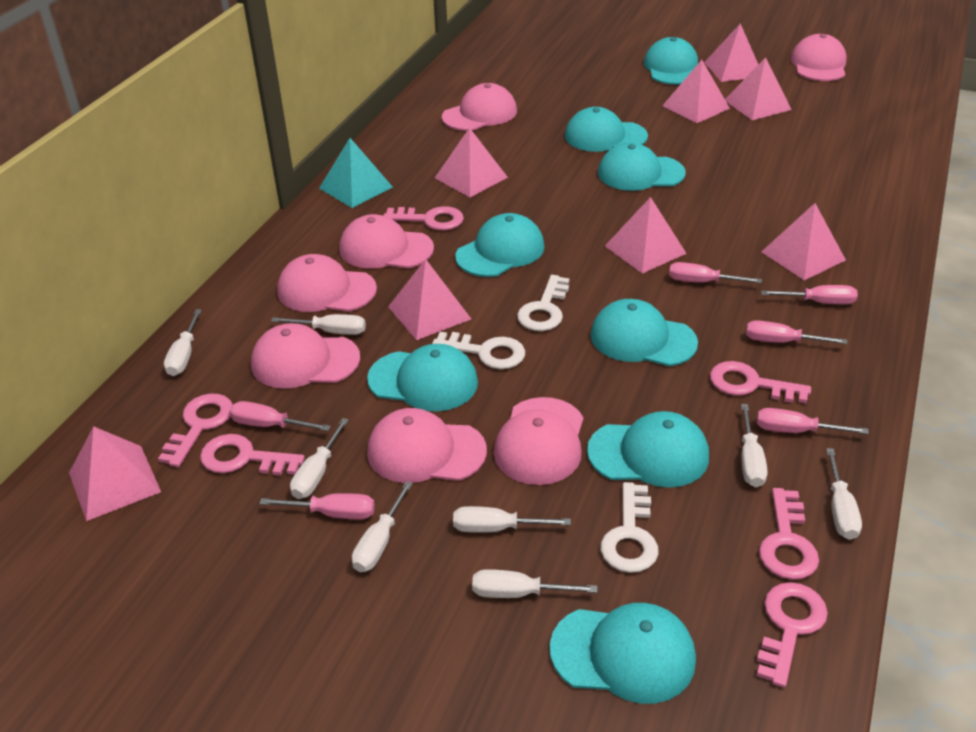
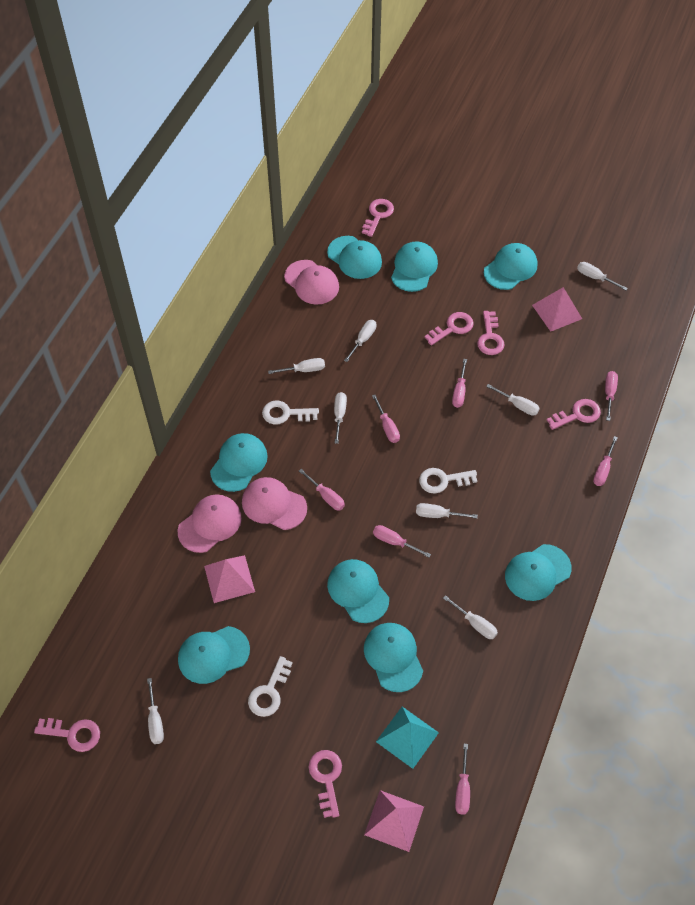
pink cap: [251,323,360,389] [277,254,377,312] [339,214,434,269] [367,408,487,483] [442,83,517,131] [494,397,584,485] [790,34,847,81] = 7 -> [178,494,242,553] [242,477,307,530] [284,260,339,305] = 3
pink pyramid: [69,426,161,521] [388,259,471,340] [435,127,508,197] [605,197,687,274] [662,60,730,123] [704,23,758,82] [725,57,792,120] [761,203,846,280] = 8 -> [204,555,255,603] [364,790,424,852] [532,287,582,332] = 3
pink screwdriver: [229,401,331,431] [259,493,375,519] [669,262,762,283] [746,320,847,344] [757,408,869,434] [761,285,858,304] = 6 -> [299,469,345,510] [372,395,400,443] [373,525,431,558] [452,359,467,408] [455,744,470,814] [593,436,618,486] [605,371,618,421] = 7

